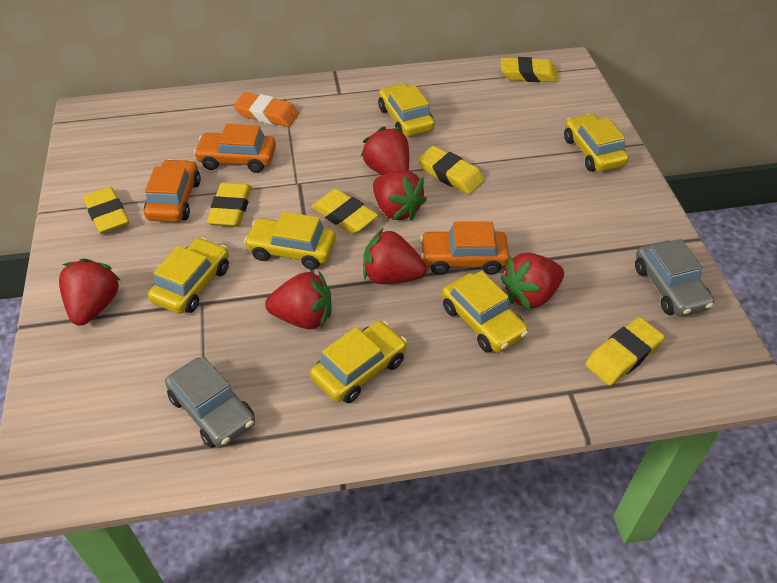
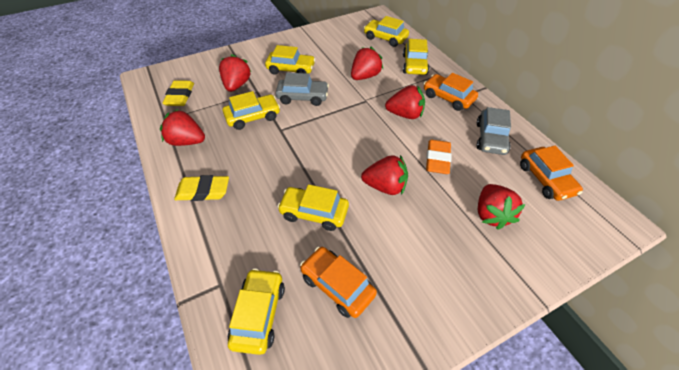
yellow eraser: [83,187,129,234] [207,182,251,227] [311,189,378,234] [418,146,484,194] [501,57,558,82] [585,317,665,386] = 6 -> [162,80,194,106] [174,175,229,201] = 2

